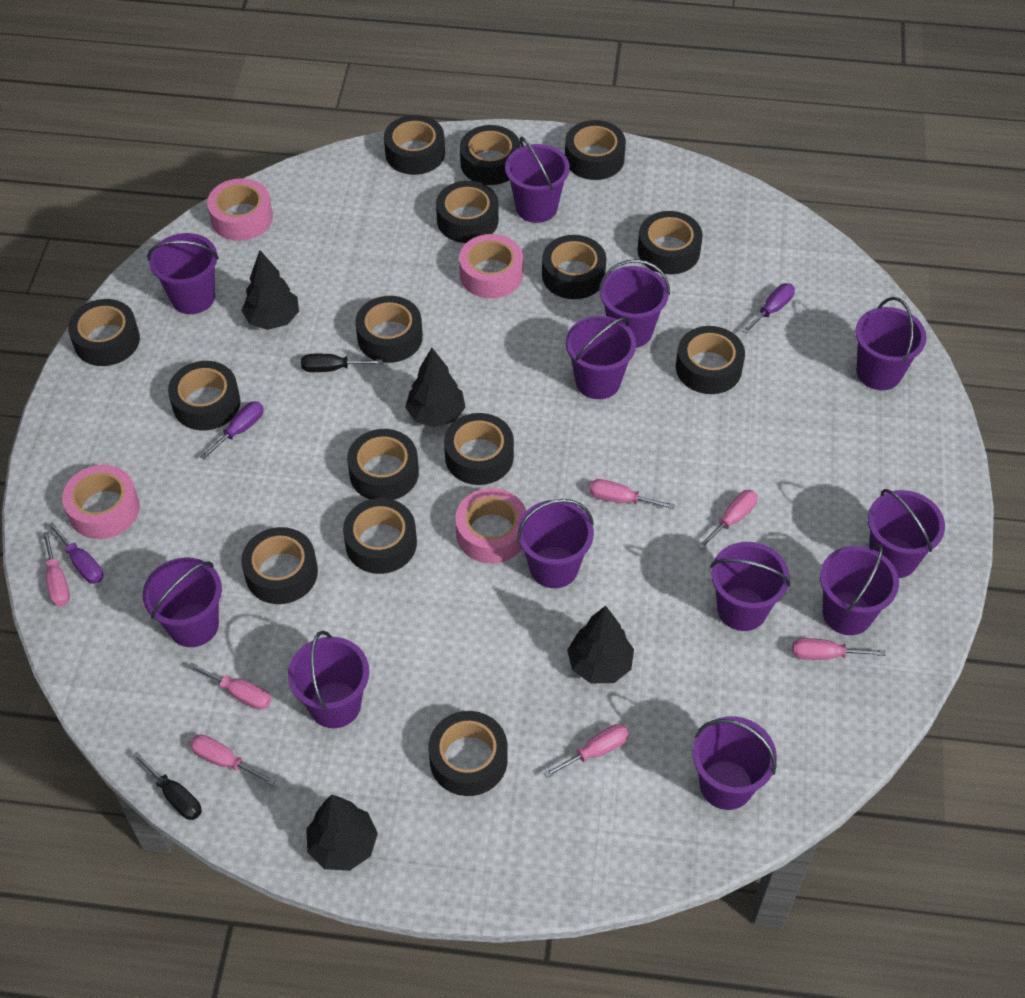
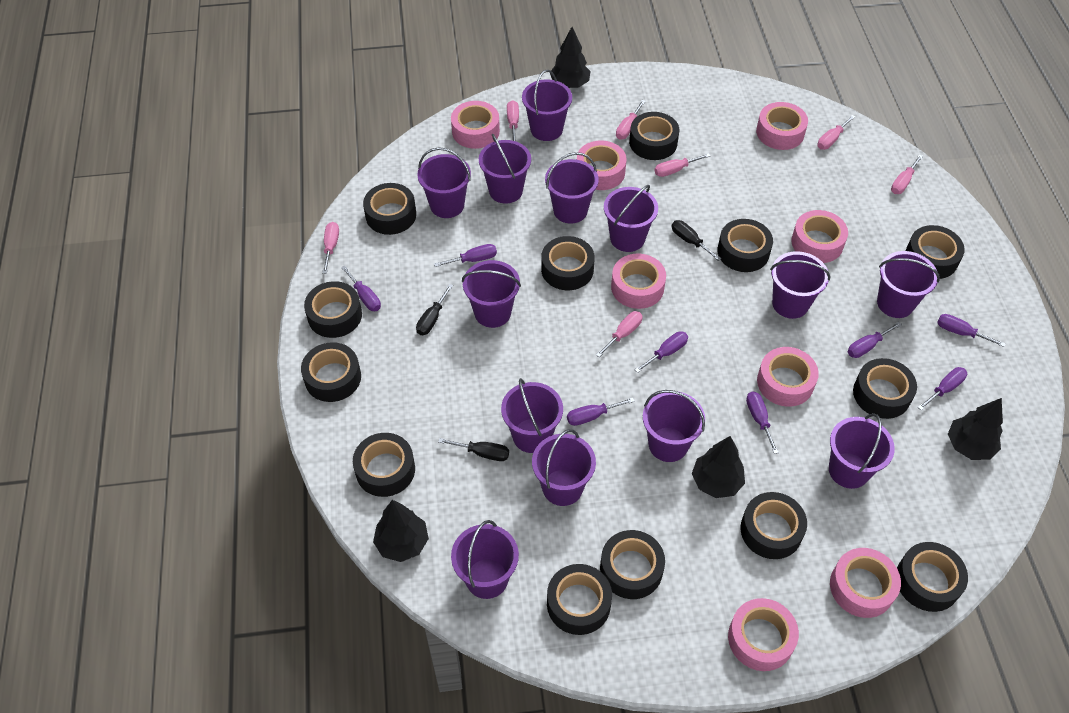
black screwdriver: [132,752,202,820] [301,354,383,372] = 2 -> [416,284,453,335] [438,438,509,461] [672,220,722,261] = 3
black tape: [68,299,140,366] [168,361,240,431] [241,527,318,604] [343,498,417,574] [347,429,419,500] [355,296,423,363] [384,115,445,175] [429,711,508,796] [436,181,499,243] [444,413,514,485] [460,125,521,185] [542,235,606,299] [565,120,626,180] [638,211,703,274] [676,326,745,394] = 15 -> [301,342,361,402] [304,281,362,338] [353,433,415,497] [363,183,416,235] [541,236,595,290] [547,564,612,635] [600,530,665,599] [629,112,679,160] [717,219,773,272] [741,492,807,559] [853,358,917,419] [897,542,968,612] [906,225,965,279] = 13
pink tape: [62,465,140,539] [207,178,273,241] [455,488,526,564] [459,234,523,299] = 4 -> [451,101,500,149] [577,140,627,190] [611,254,666,309] [728,598,799,671] [756,102,808,150] [757,347,819,407] [791,210,848,263] [830,548,901,618] = 8
purple bucket: [143,557,222,647] [147,233,219,314] [288,631,369,728] [505,136,570,223] [517,499,594,588] [566,316,636,399] [598,259,670,348] [692,716,777,810] [710,542,790,631] [820,543,899,635] [855,297,927,390] [868,489,945,578] = 12 -> [417,147,471,218] [451,520,519,599] [462,260,521,328] [479,134,531,204] [501,378,563,453] [522,70,572,141] [532,429,596,506] [545,152,599,224] [604,184,658,252] [643,390,705,462] [770,251,830,319] [829,413,895,489] [877,251,940,318] = 13
purple screwdriver: [48,522,103,584] [200,401,264,460] [742,283,795,334] = 3 -> [341,266,381,311] [434,244,497,267] [567,398,635,426] [635,331,688,373] [746,392,779,454] [848,322,902,358] [918,367,967,410] [937,314,1006,347] = 8

